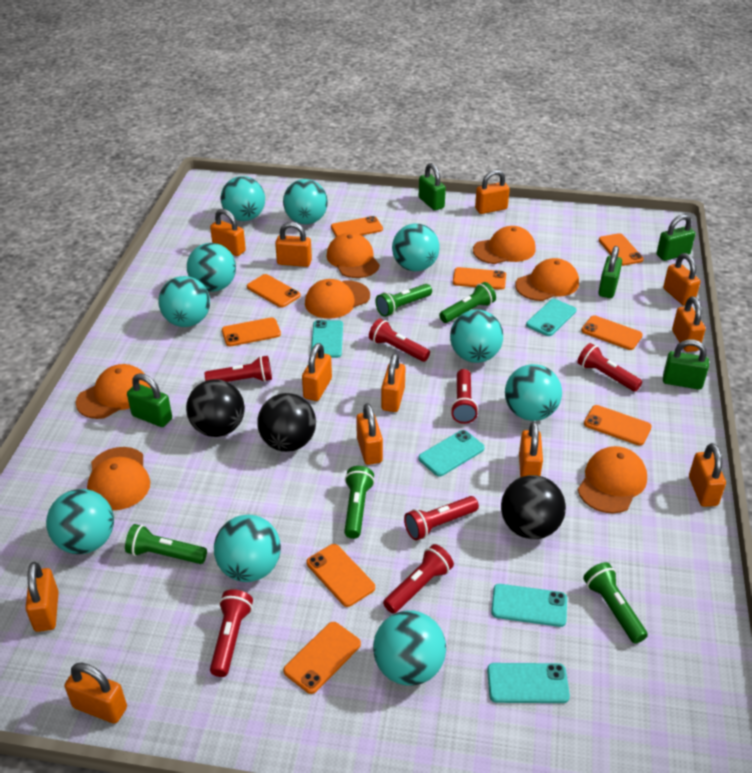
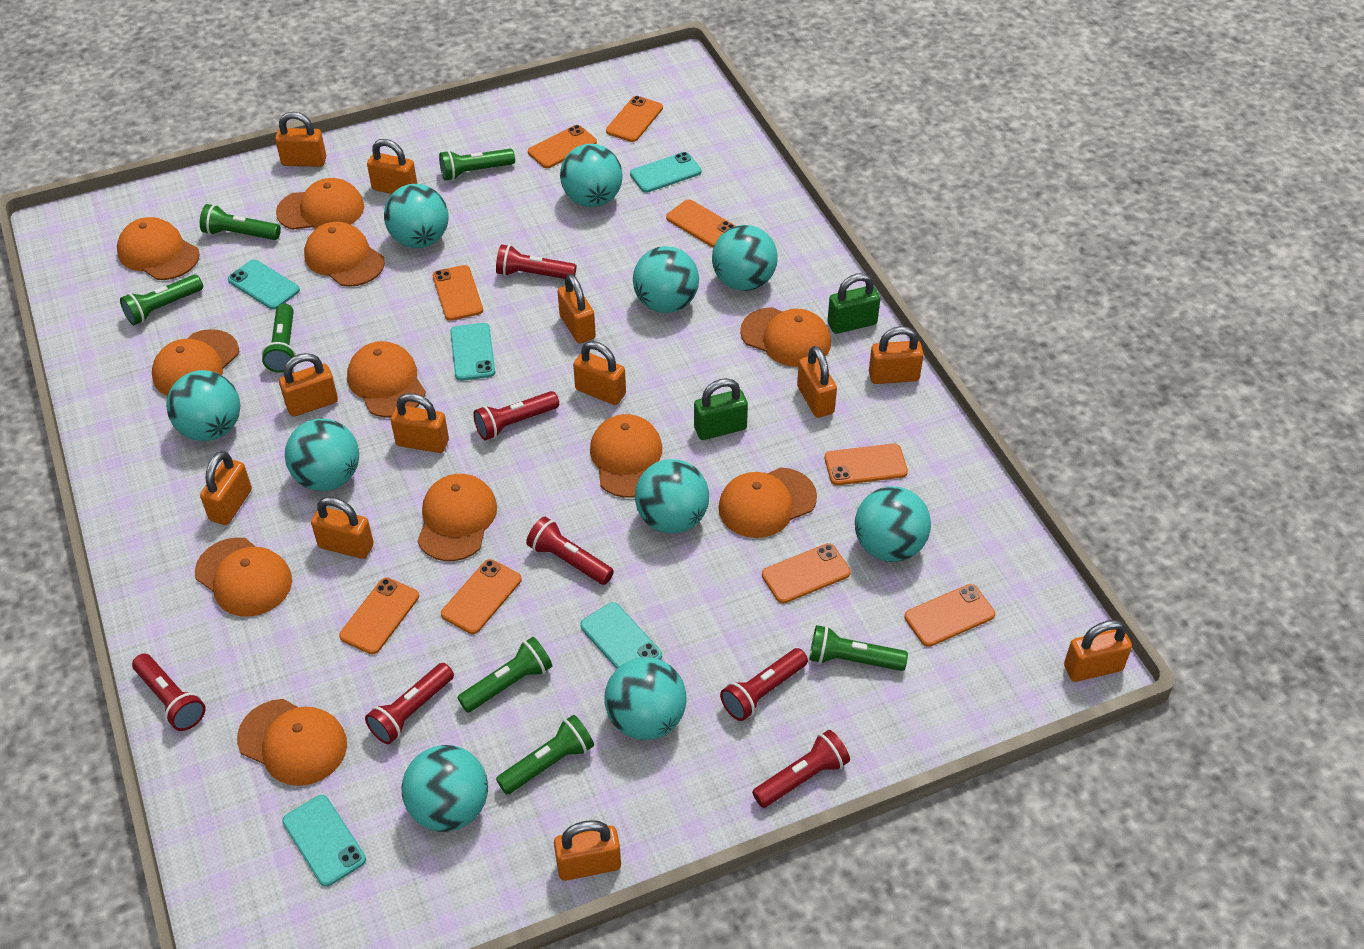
black ball: [186,379,245,437] [257,393,316,452] [501,475,566,539] = 3 -> none = 0
green flashlight: [125,524,207,564] [344,466,375,539] [375,284,432,317] [439,282,496,323] [583,562,648,644] = 5 -> [120,275,203,325] [200,204,281,240] [262,304,296,373] [439,149,515,181] [457,637,552,713] [496,715,594,795] [809,625,908,671] = 7
green padlock: [127,373,172,427] [419,163,446,211] [598,246,622,298] [657,214,695,261] [663,339,709,390] = 5 -> [694,378,748,440] [828,273,880,334] = 2
orange cap: [75,364,151,419] [87,447,150,510] [305,279,370,319] [327,233,380,278] [473,226,536,264] [515,258,579,301] [578,446,647,513] = 7 -> [117,217,200,280] [152,329,239,396] [195,537,292,617] [237,699,347,786] [276,178,364,230] [304,222,385,287] [347,341,426,418] [418,474,497,561] [590,414,662,498] [718,468,817,538] [740,307,831,367] = 11

